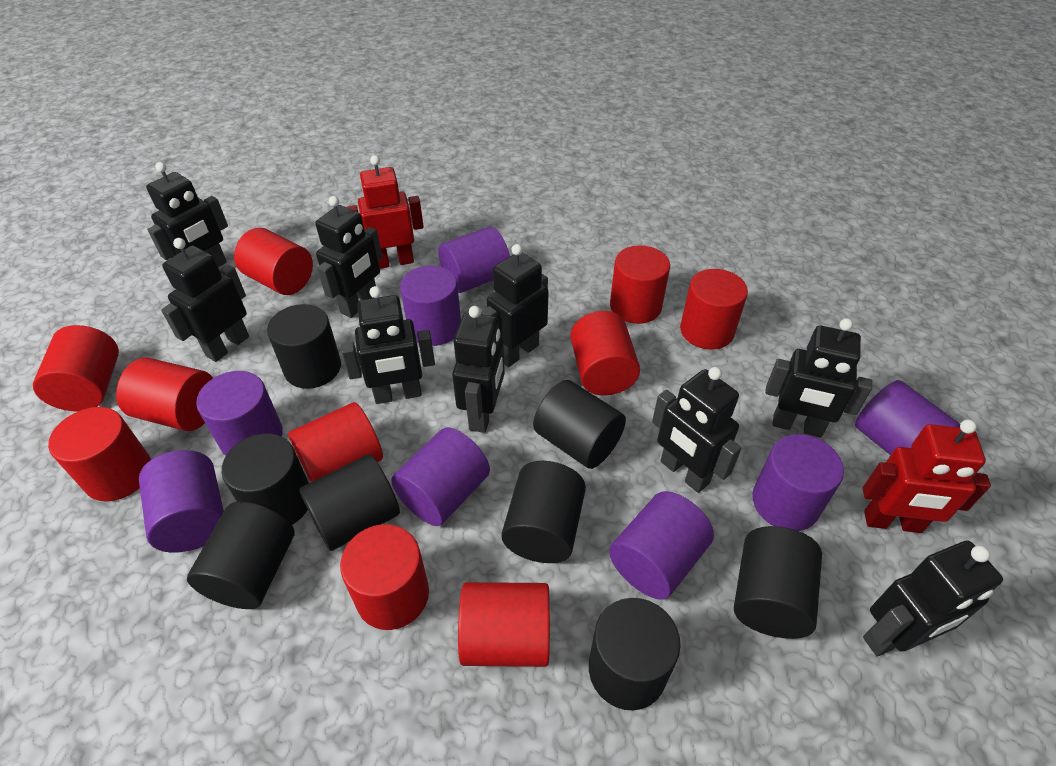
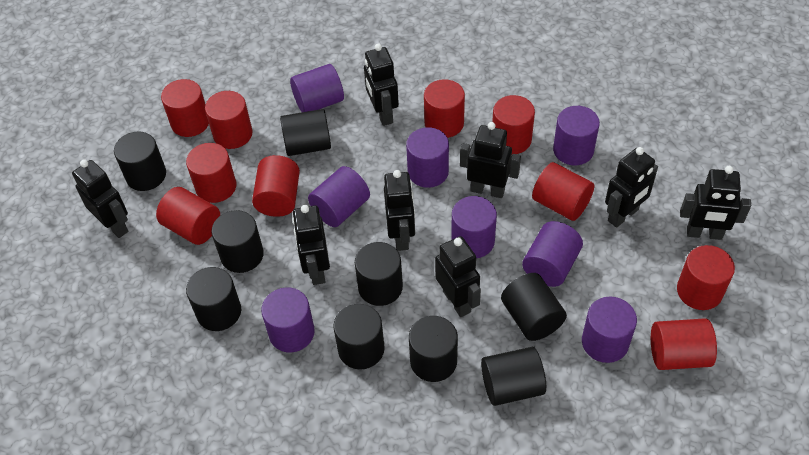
black cylinder: [187,502,295,609] [222,434,309,525] [267,304,341,389] [299,454,400,551] [501,461,586,563] [533,380,626,469] [589,598,681,710] [734,526,822,639] = 8 -> [114,131,166,191] [186,267,241,331] [211,210,264,273] [280,109,331,156] [333,304,385,370] [355,242,403,306] [409,316,458,382] [481,347,546,406] [501,273,567,341] = 9
black robot: [146,162,228,267] [161,238,249,362] [315,196,382,318] [341,286,435,404] [452,306,505,433] [481,244,549,367] [652,367,742,493] [765,318,872,438] [863,540,1003,656] = 9 -> [72,159,128,238] [292,205,330,285] [364,44,399,126] [384,170,415,251] [435,236,481,317] [460,122,521,198] [605,147,658,228] [680,166,751,240] = 8
red robot: [346,155,424,269] [862,420,991,533] = 2 -> none = 0

